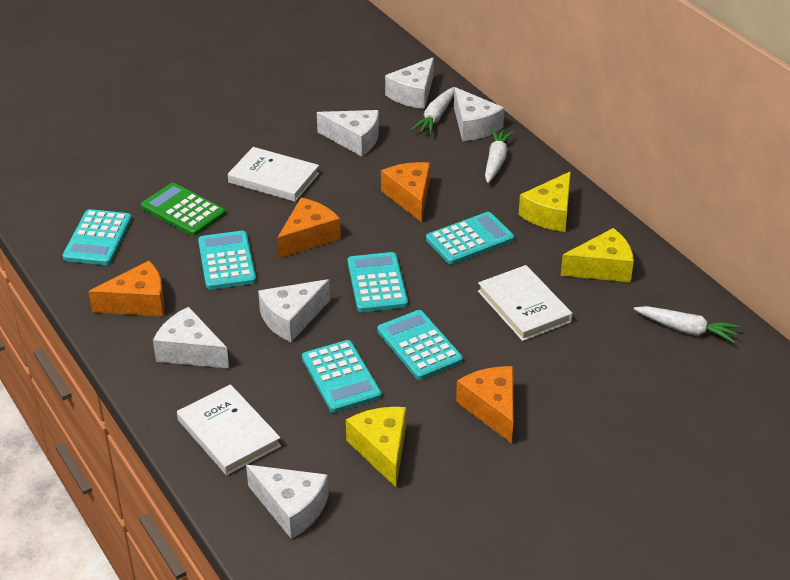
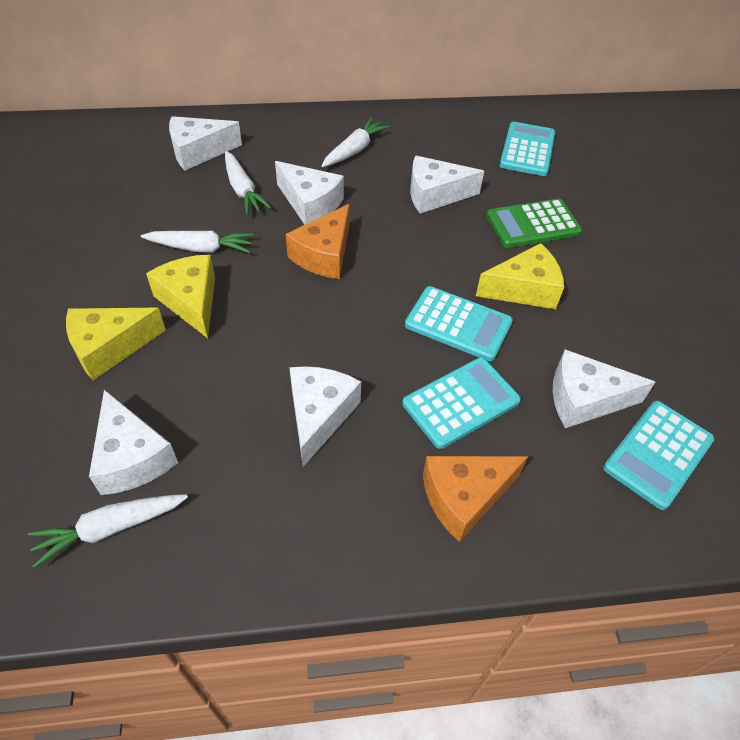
orange cheese: [88,261,165,316] [277,198,341,258] [381,162,430,223] [456,366,513,444] = 4 -> [286,204,350,279] [423,456,528,542] = 2
turquoise calculator: [62,209,132,265] [198,231,256,290] [302,340,381,413] [348,252,408,312] [377,310,463,380] [426,212,514,265] = 6 -> [402,357,521,449] [405,286,513,361] [500,122,555,176] [603,401,714,510] = 4
white book: [177,384,281,475] [228,147,319,202] [478,265,573,341] = 3 -> none = 0
white carrot: [411,87,454,135] [485,129,514,183] [634,306,740,343] = 3 -> [28,494,188,568] [141,230,254,253] [225,151,271,215] [322,118,390,167] = 4

